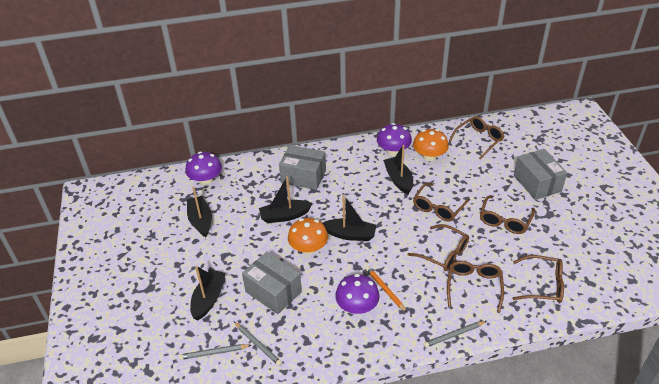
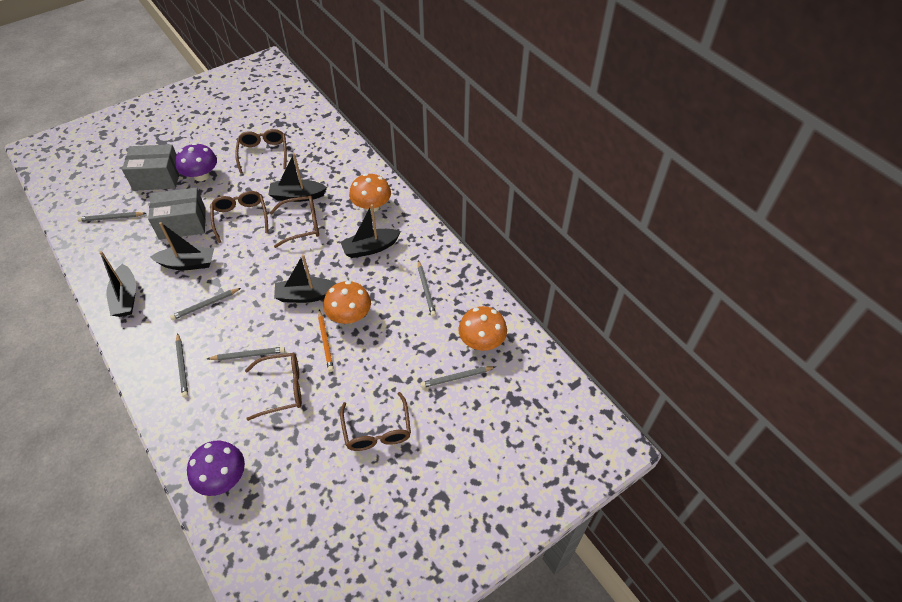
brown glasses: [408,224,469,271] [413,183,470,221] [447,261,504,313] [449,116,505,160] [480,196,535,234] [513,255,564,303] = 6 -> [210,191,269,243] [235,129,287,174] [245,353,302,421] [270,196,319,248] [340,392,411,451] = 5
grey box: [242,252,302,314] [279,145,326,190] [514,149,567,200] = 3 -> [122,144,179,191] [148,187,206,240] = 2
grey pencil: [179,344,251,360] [234,322,282,366] [423,321,487,348] = 3 -> [78,212,147,222] [170,288,241,320] [176,333,188,398] [207,347,285,361] [418,260,436,317] [420,366,496,388] = 6
orange mushroom: [288,218,328,255] [413,129,449,161] = 2 -> [324,281,371,324] [349,173,391,212] [458,306,507,351] = 3
purple mushroom: [185,152,222,185] [335,274,380,314] [377,123,412,156] = 3 -> [175,143,217,181] [187,441,245,496] = 2

